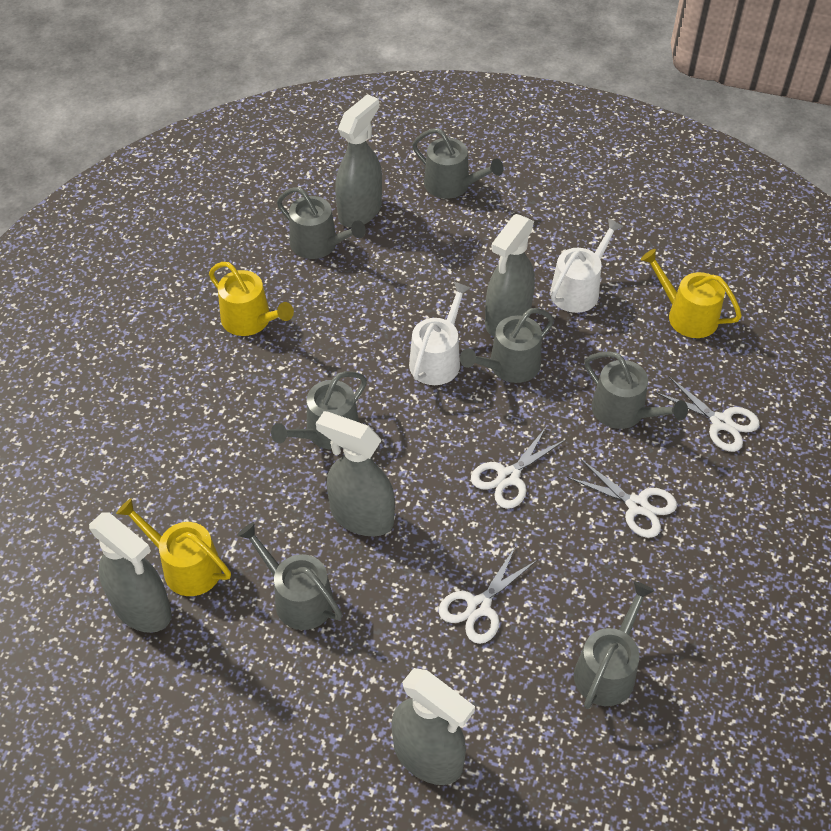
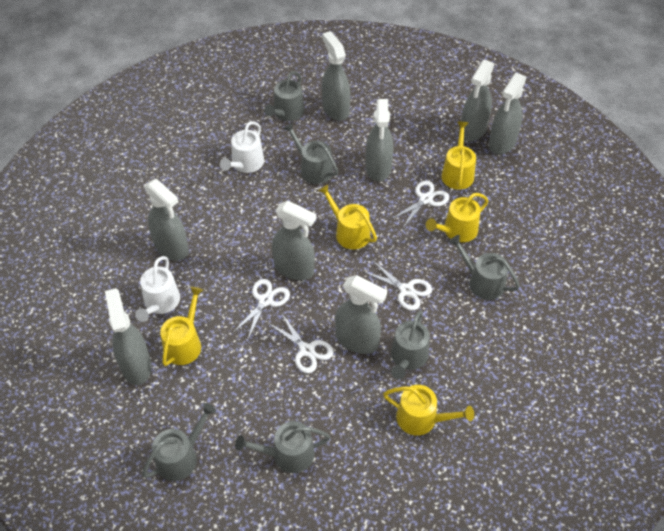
grey spray bottle: [89,512,172,633] [316,411,395,536] [335,94,382,228] [391,668,475,785] [485,214,535,337] = 5 -> [105,288,152,385] [145,179,189,261] [272,201,316,280] [322,31,351,121] [335,275,387,354] [366,99,393,182] [461,60,494,141] [489,73,527,154] = 8
grey watering can: [237,522,342,630] [271,371,367,450] [277,187,366,259] [412,128,504,199] [460,308,554,383] [574,581,654,709] [585,351,688,429] = 7 -> [142,403,216,481] [235,421,331,473] [264,71,305,121] [283,122,338,184] [391,310,430,379] [449,235,520,300] = 6
yellow watering can: [116,498,231,596] [209,262,294,336] [640,249,742,338] = 3 -> [160,287,203,366] [318,184,377,249] [383,385,474,436] [426,193,489,242] [441,122,476,190] = 5

